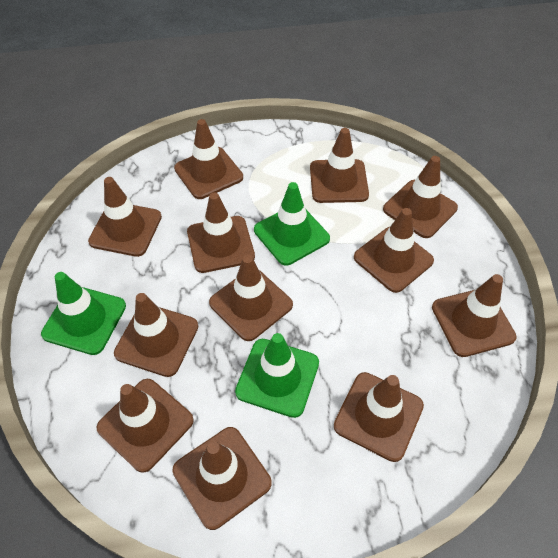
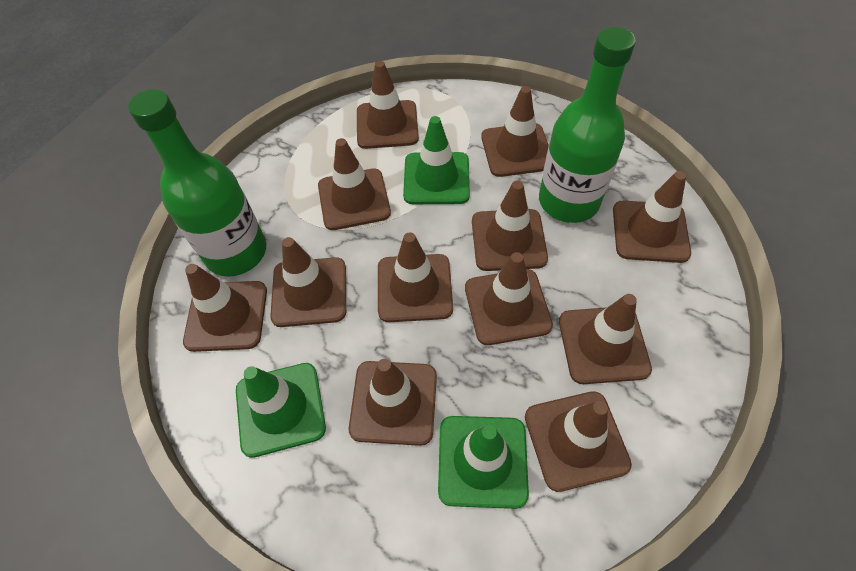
green bottle: none = 0 -> [128,89,266,276] [539,27,636,223] = 2

